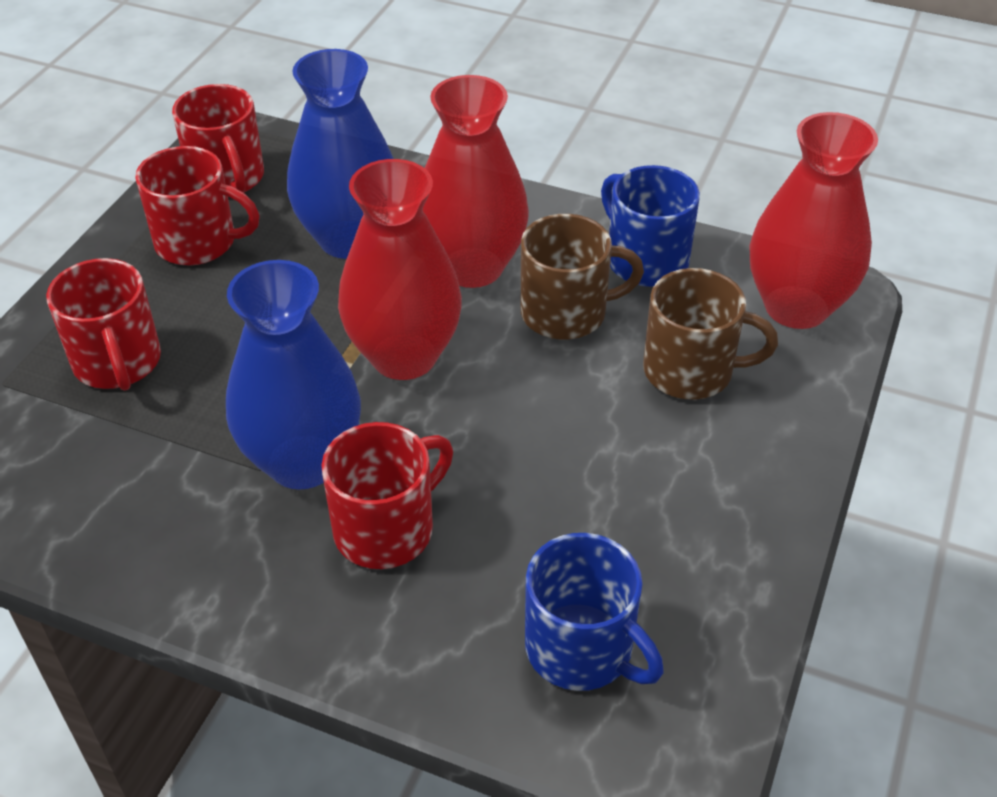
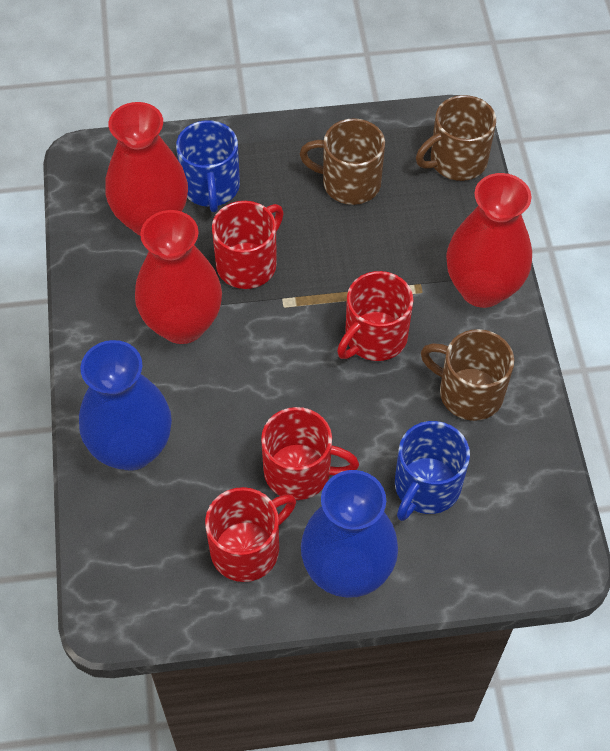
brown mug: [521,214,644,340] [643,268,778,400] = 2 -> [300,118,385,205] [416,95,496,181] [421,329,514,421] = 3

